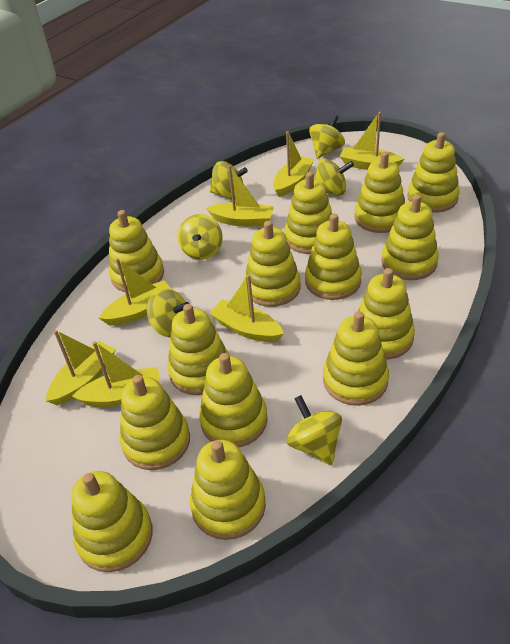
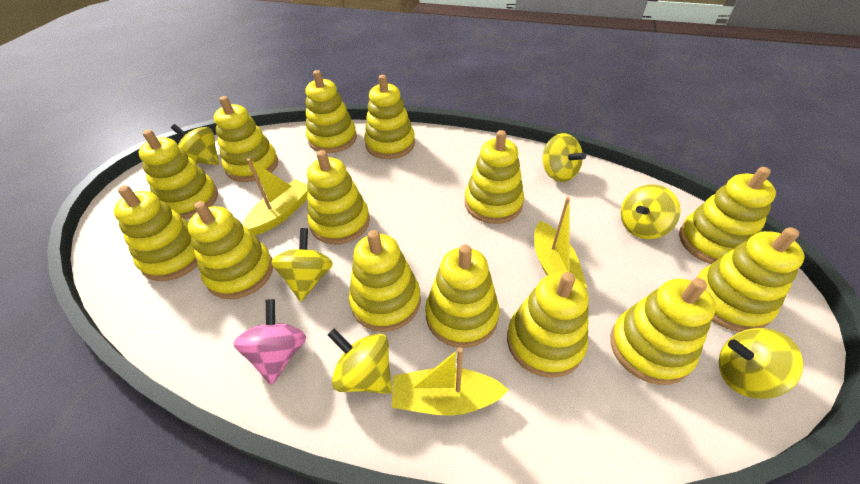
pink spinning top: none = 0 -> [233,299,306,385] = 1
yellow boat: [46,330,116,406] [72,341,161,407] [99,258,172,326] [206,165,274,226] [209,274,284,342] [273,131,314,197] [340,112,404,170] = 7 -> [242,158,308,236] [392,347,509,416] [534,197,587,288] = 3

